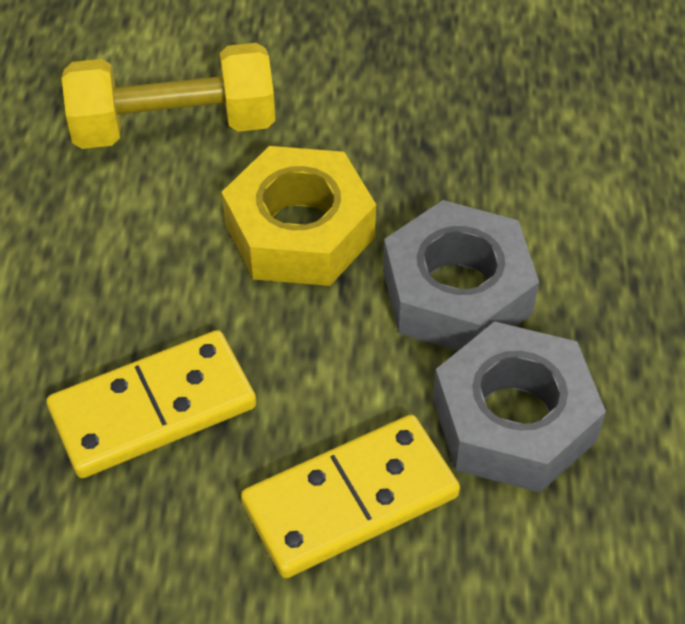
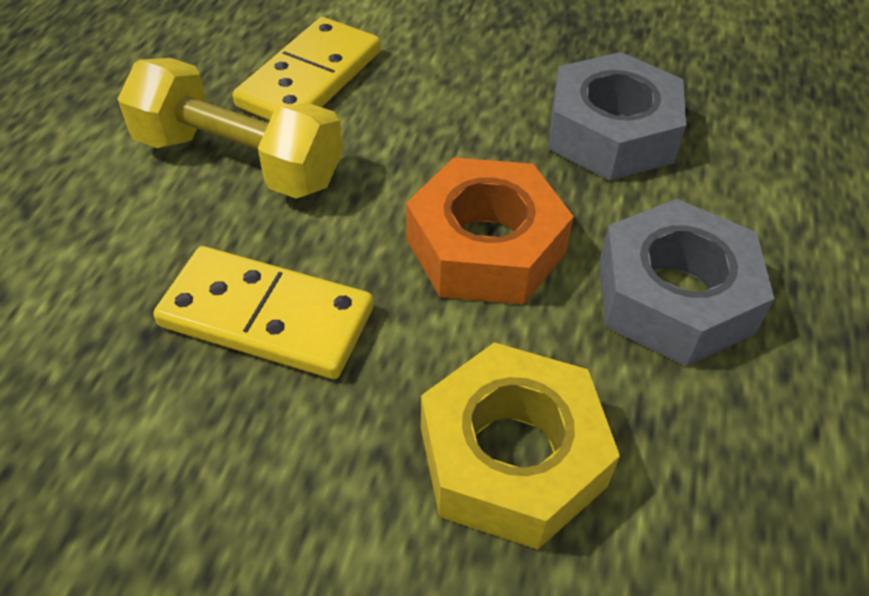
orange nut: none = 0 -> [406,158,574,304] = 1

